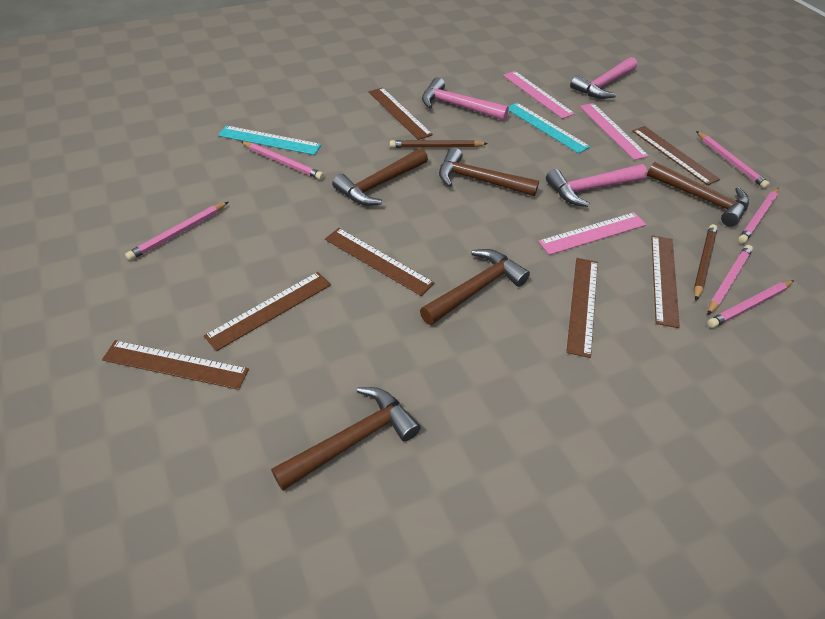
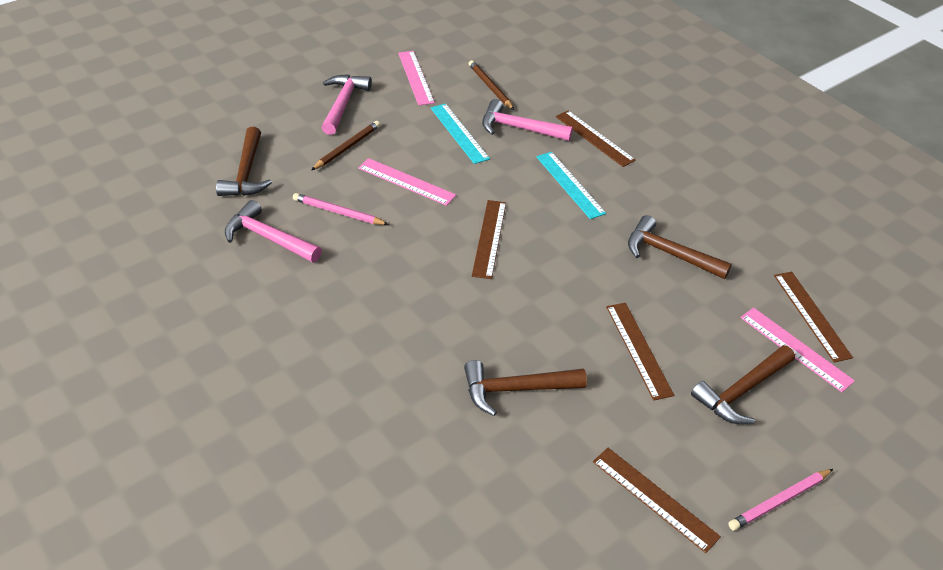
brown hammer: [271,387,421,491] [332,148,428,206] [420,249,530,325] [439,147,539,196] [647,162,749,226] = 5 -> [216,127,272,196] [464,360,587,416] [628,215,732,279] [691,345,795,424] = 4
brown ruler: [102,340,249,390] [204,272,331,351] [325,228,434,296] [369,87,433,140] [566,258,598,358] [632,126,720,185] [651,235,680,328] = 7 -> [472,200,506,279] [556,111,636,167] [593,448,721,553] [606,303,674,400] [774,272,853,362] = 5
pink pencil: [125,202,228,261] [241,141,324,180] [696,131,770,189] [707,280,794,328] [708,245,753,315] [738,187,779,244] = 6 -> [293,193,389,225] [728,469,833,531] = 2

